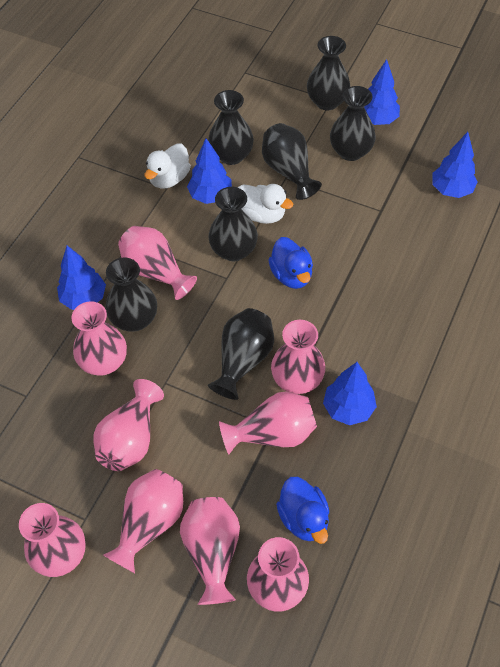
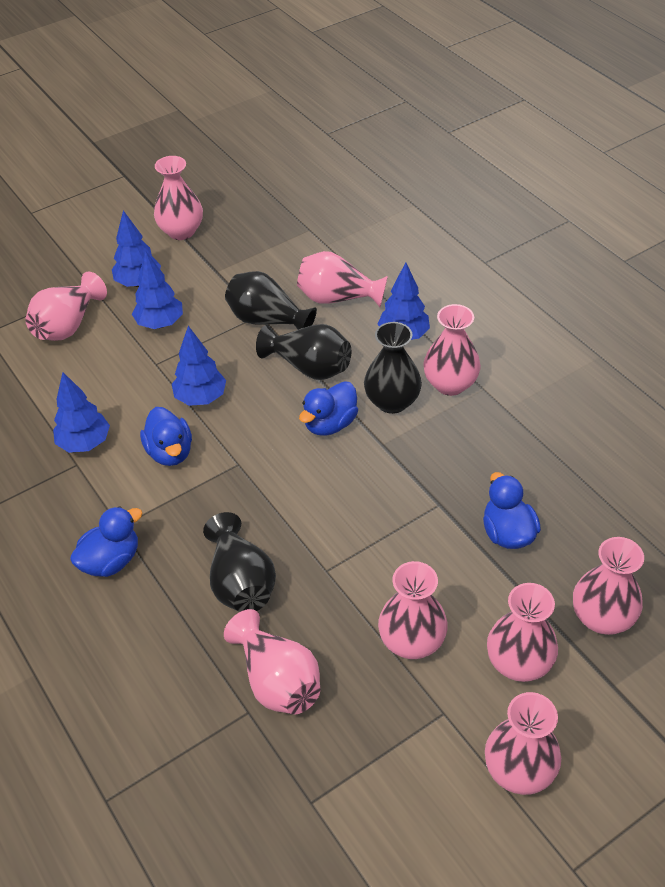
black vase: [105,258,157,332] [208,90,254,165] [208,187,258,261] [208,308,274,400] [262,123,322,200] [307,36,350,111] [330,86,376,161] = 7 -> [203,512,276,612] [225,271,317,330] [256,324,351,380] [364,322,422,414] = 4
blue duck: [268,237,313,289] [276,477,329,544] = 2 -> [70,506,143,577] [140,407,192,466] [299,381,358,436] [483,472,541,549] = 4
white duck: [145,143,191,189] [238,184,293,224] = 2 -> none = 0

